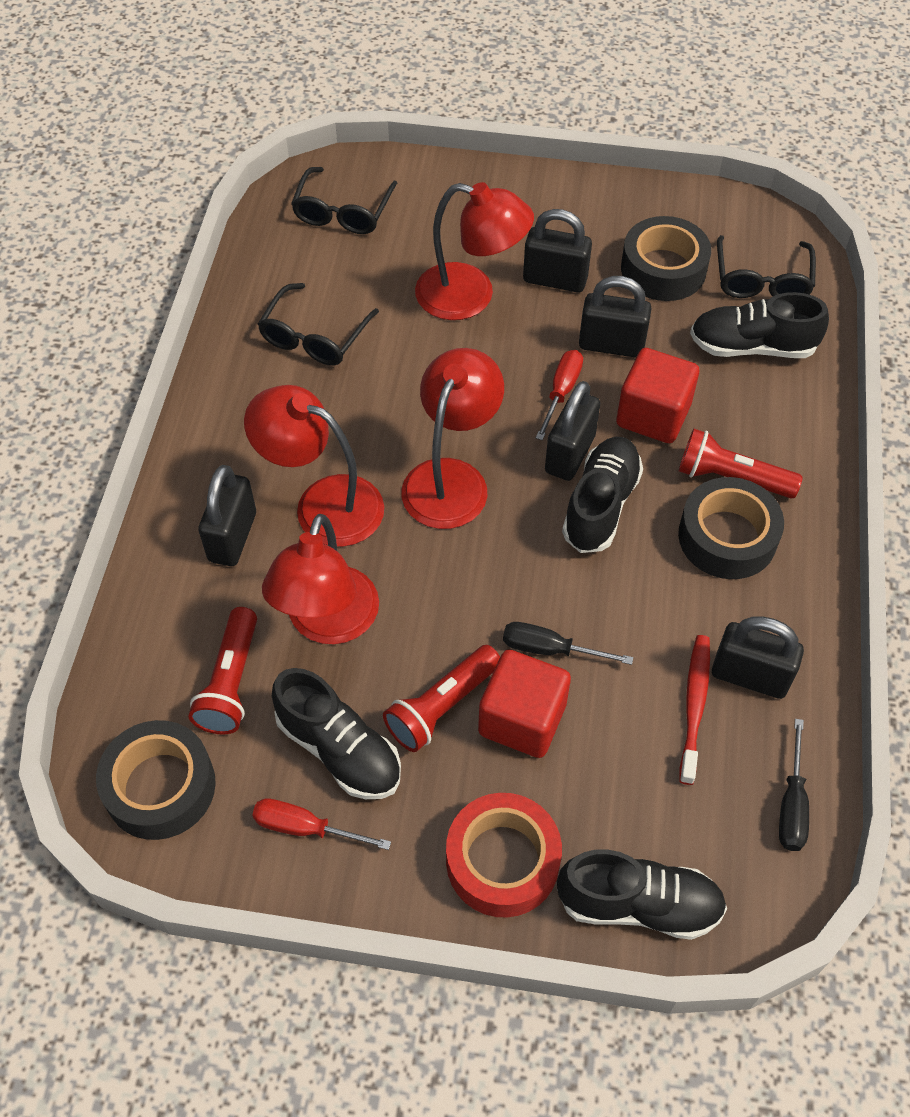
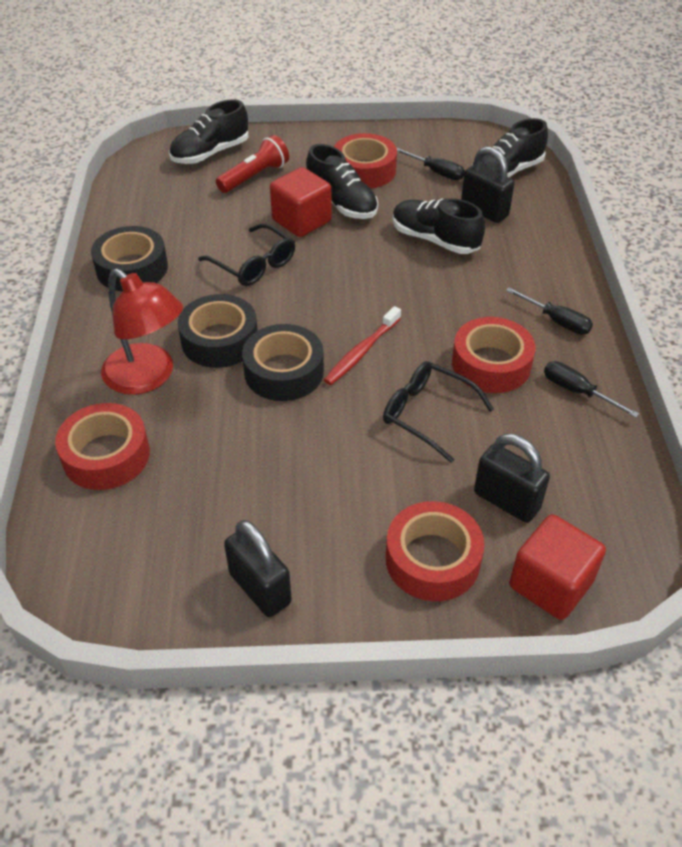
black glasses: [258,283,379,365] [291,167,398,234] [717,235,816,298] = 3 -> [198,223,295,286] [383,361,494,463] = 2
black padlock: [198,465,256,566] [523,209,592,293] [545,381,600,481] [579,276,652,358] [712,616,804,699] = 5 -> [224,520,292,617] [461,146,514,223] [474,434,550,523] = 3
black screwdriver: [503,622,633,665] [779,719,809,851] = 2 -> [397,148,465,180] [506,287,593,335] [544,361,639,418] = 3
red flashlight: [188,607,257,735] [383,645,500,752] [679,429,803,498] = 3 -> [216,135,289,193] = 1
red lamp: [244,385,384,547] [262,514,379,644] [401,348,504,529] [415,182,534,320] = 4 -> [101,269,183,395] = 1
red screwdriver: [252,798,391,850] [536,350,583,440] = 2 -> none = 0
red tape: [446,793,562,918] = 1 -> [55,403,150,490] [334,133,397,189] [386,501,484,601] [452,317,535,393] = 4

